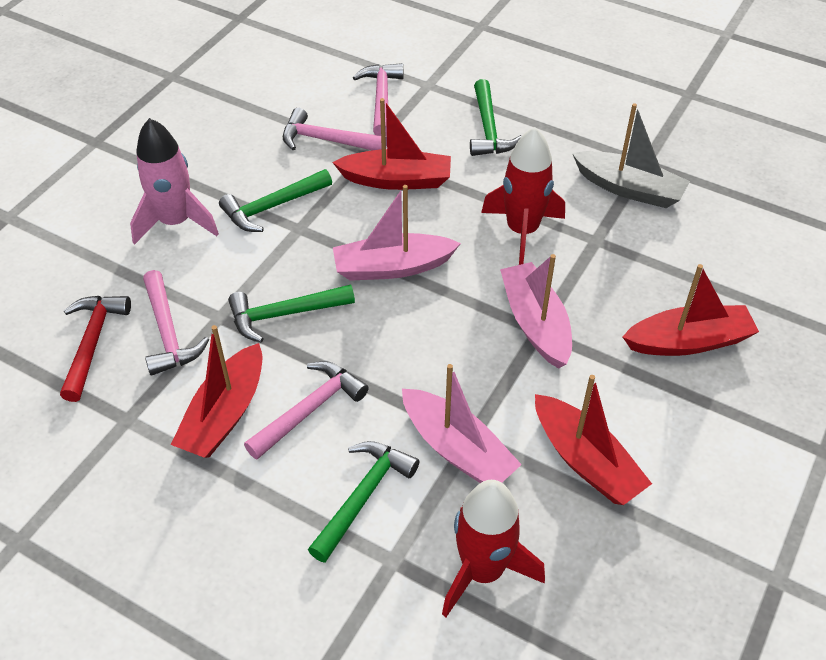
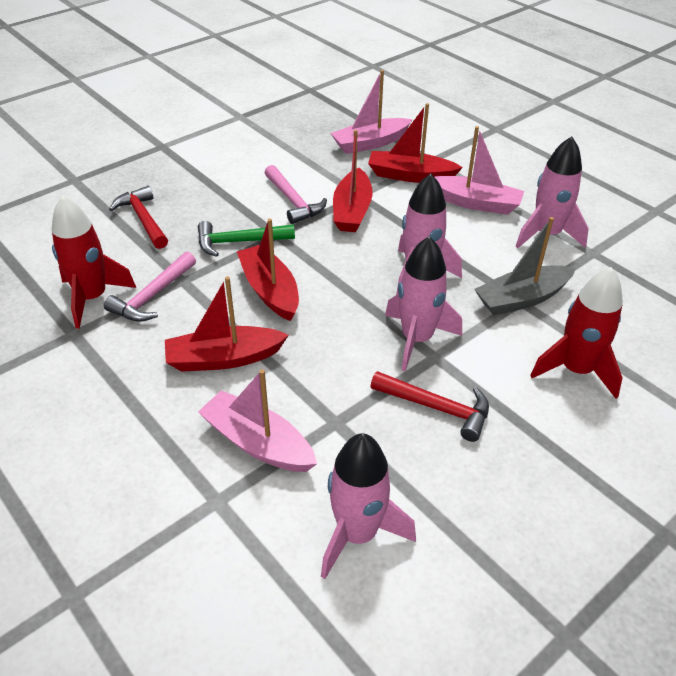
green hammer: [219,169,332,232] [228,284,355,343] [308,441,419,563] [470,79,522,156] = 4 -> [198,221,295,257] = 1
pink hammer: [143,270,209,376] [244,361,369,459] [283,108,387,150] [353,63,403,136] = 4 -> [104,252,196,322] [265,165,327,224] = 2
pink rocket: [130,118,219,245] = 1 -> [321,433,416,579] [385,236,462,371] [396,173,462,295] [515,136,589,248] = 4
red hammer: [60,296,131,402] = 1 -> [109,186,168,249] [371,371,489,442] = 2

